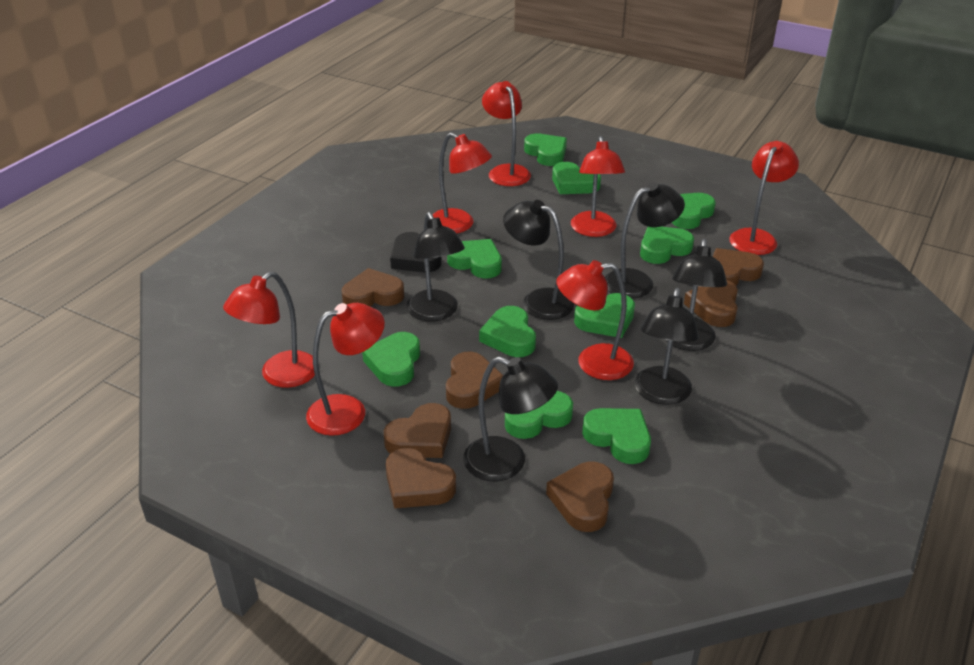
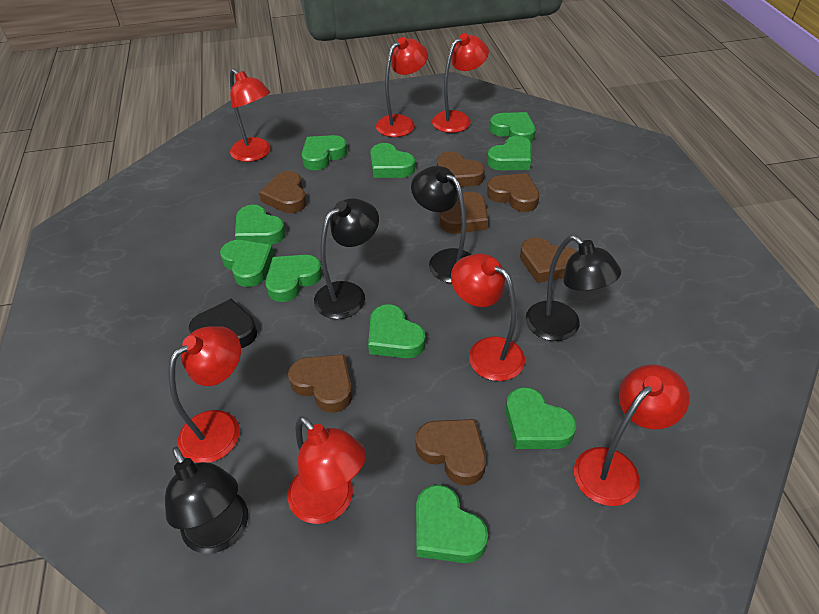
black lamp: [406,212,465,322] [463,356,558,481] [503,200,574,320] [605,182,685,298] [635,288,699,405] [666,239,727,351] = 6 -> [165,447,248,554] [314,198,379,319] [411,166,472,283] [526,235,621,341] = 4

